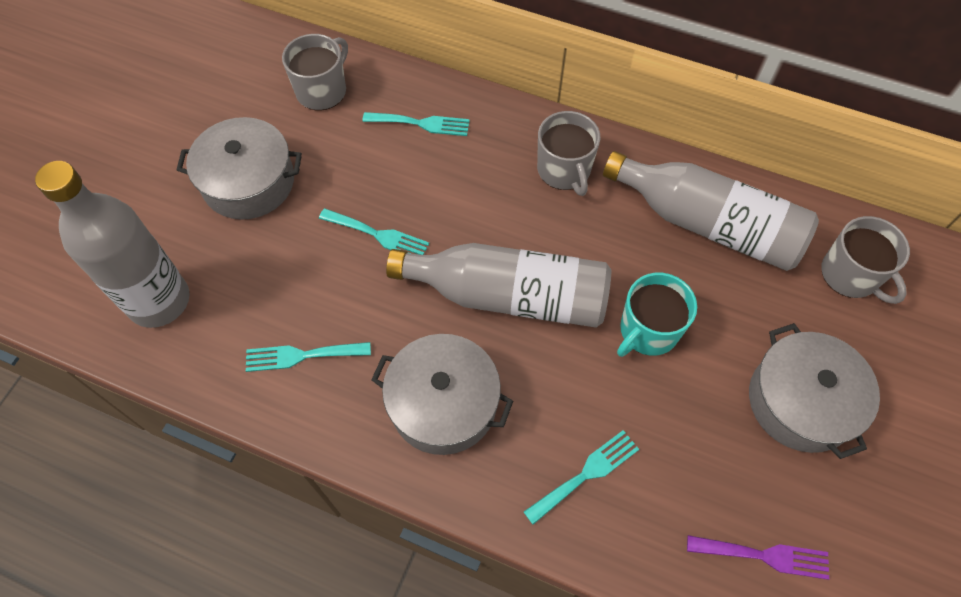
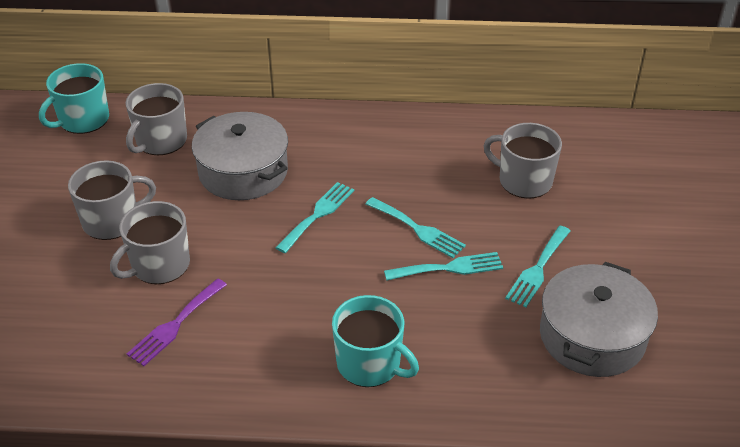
grey bottle: [35,161,190,328] [386,243,611,328] [603,151,819,271] = 3 -> none = 0
grey mug: [282,34,348,111] [537,111,600,196] [821,216,910,304] = 3 -> [68,160,156,240] [110,201,190,284] [126,83,187,155] [483,123,562,199] = 4
grey pot: [177,117,302,220] [371,334,513,455] [749,323,880,459] = 3 -> [192,112,288,200] [540,262,658,377] = 2
turquoise mug: [617,273,697,357] = 1 -> [39,63,109,134] [332,295,419,387] = 2

